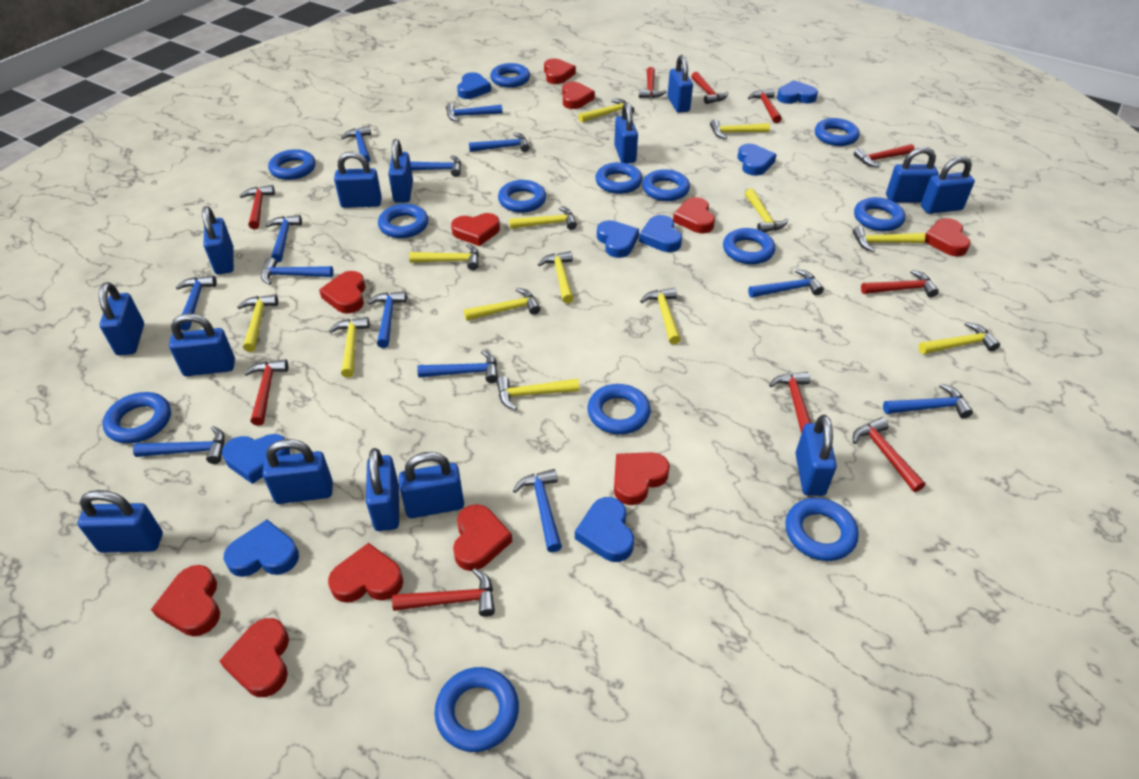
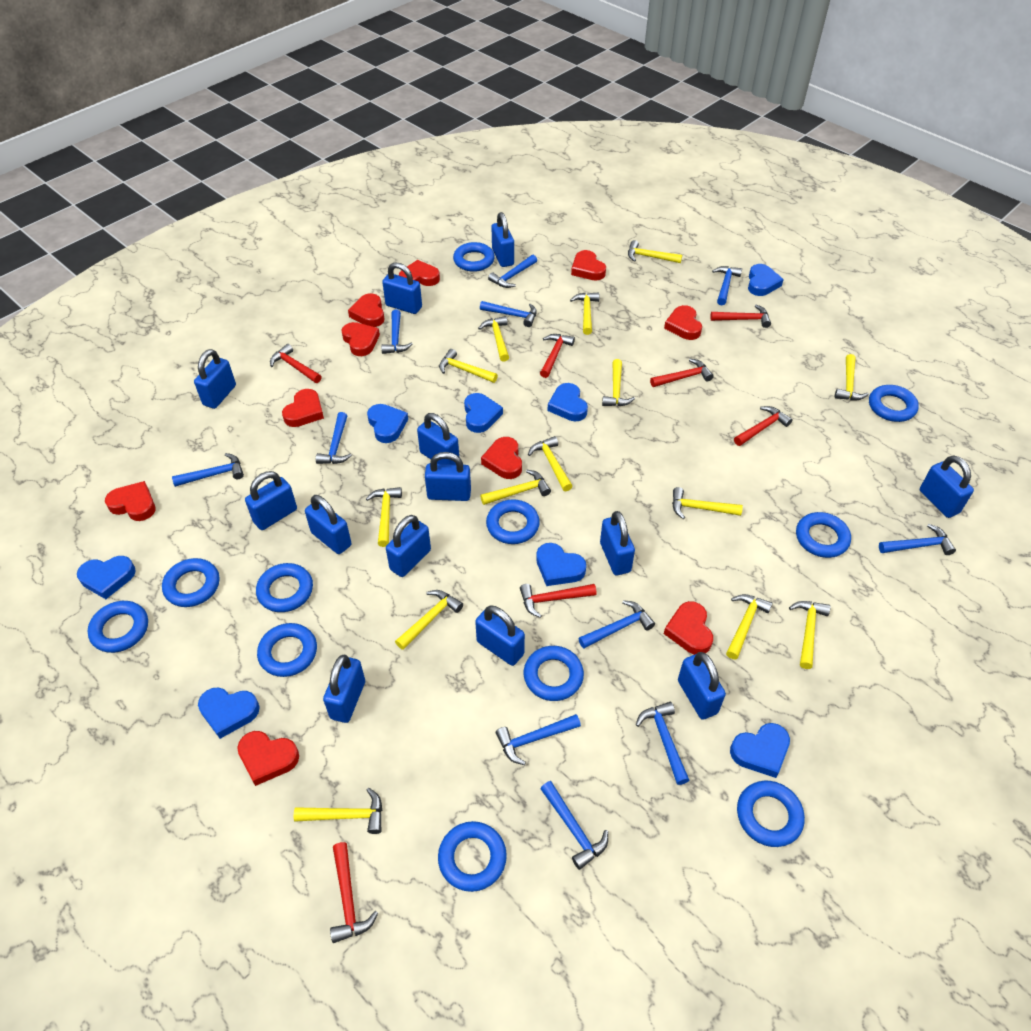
blue hammer: [133,426,225,464] [176,276,217,331] [261,257,333,285] [265,215,302,263] [341,126,371,163] [367,291,407,348] [410,155,461,177] [417,350,498,383] [446,103,503,122] [469,133,529,152] [513,469,562,552] [748,269,824,298] [883,384,973,418] = 13 -> [172,453,244,487] [316,412,352,464] [381,310,413,354] [480,301,537,327] [488,255,537,288] [496,714,581,765] [540,781,608,870] [579,600,655,648] [636,702,689,785] [712,266,742,305] [879,524,956,555] = 11
blue padlock: [77,490,163,553] [99,282,144,356] [169,313,235,376] [202,206,234,274] [262,439,333,504] [334,151,382,208] [366,448,399,531] [388,139,413,203] [399,452,464,518] [614,102,638,163] [667,55,693,113] [795,415,837,496] [886,147,938,202] [921,156,975,214] = 14 -> [194,349,236,409] [245,471,297,530] [305,495,351,554] [323,655,365,723] [382,262,422,314] [386,515,431,577] [417,413,459,464] [425,452,471,501] [475,605,525,666] [491,212,514,267] [600,511,635,575] [678,652,726,720] [920,455,974,518] = 13
blue ring: [102,392,171,444] [268,149,316,180] [378,204,428,238] [435,667,519,752] [490,63,530,88] [498,180,546,213] [587,384,651,435] [595,162,642,194] [642,169,690,201] [723,228,775,265] [785,498,859,561] [815,118,860,146] [854,197,905,231] = 13 -> [88,601,148,653] [162,558,219,607] [256,563,313,612] [257,623,317,677] [438,821,507,892] [453,242,495,272] [486,499,540,544] [524,646,584,701] [737,781,805,847] [796,512,851,558] [869,385,919,422] = 11
red hammer: [240,185,275,229] [244,359,288,426] [392,568,495,617] [639,67,667,98] [691,72,728,104] [748,89,782,123] [769,372,811,434] [853,418,925,492] [854,144,915,167] [861,270,939,297] = 10 -> [270,344,322,383] [330,842,378,943] [520,584,597,618] [540,334,575,378] [650,359,714,387] [710,305,771,328] [734,406,793,446] = 7
red heart: [151,565,220,636] [219,618,289,697] [319,271,365,314] [328,543,403,603] [451,213,500,246] [453,504,512,571] [544,58,576,84] [562,82,595,109] [614,452,670,505] [673,197,715,233] [925,218,971,256] = 11 -> [105,481,155,521] [237,731,299,786] [282,389,324,427] [341,322,380,356] [348,293,385,327] [399,260,440,286] [481,437,522,479] [571,250,606,281] [664,305,702,340] [664,601,713,655] = 10
yellow hammer: [237,294,278,352] [329,317,370,378] [409,244,479,270] [464,288,540,321] [496,376,579,410] [509,206,577,230] [538,251,574,304] [578,99,634,122] [640,288,681,345] [710,119,770,139] [745,188,788,232] [853,226,925,252] [918,322,1000,354] = 13 -> [294,788,382,834] [366,487,402,547] [395,590,463,650] [439,349,498,383] [478,316,509,362] [480,470,551,505] [528,436,573,491] [570,293,599,335] [602,359,635,406] [628,240,682,263] [672,487,743,519] [726,594,773,659] [789,601,830,669] [835,354,869,400] = 14

